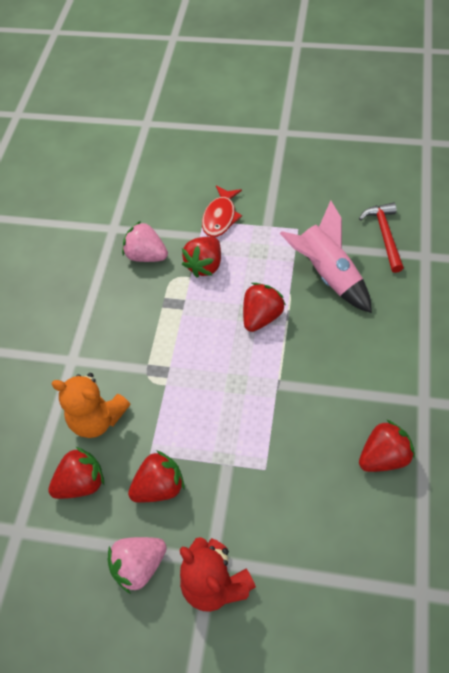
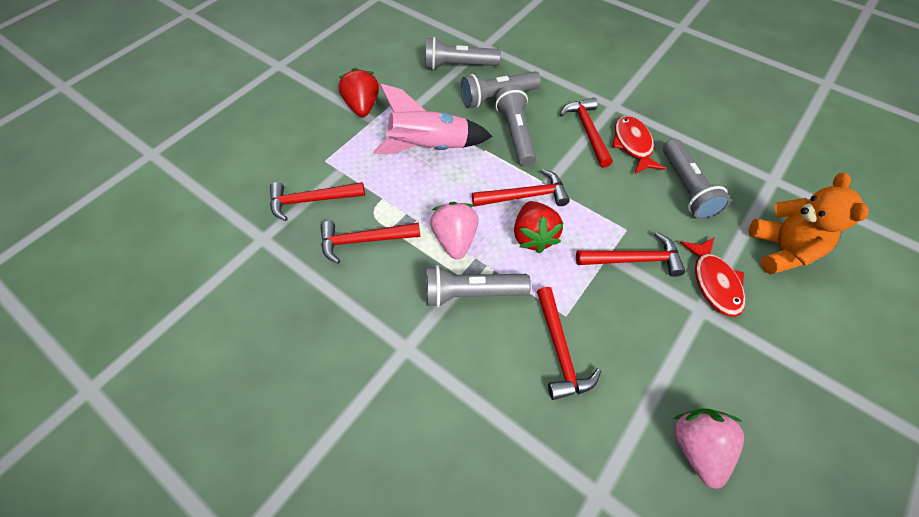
grey flashlight: none = 0 -> [425,37,501,70] [426,265,531,307] [461,71,541,108] [495,85,536,166] [663,139,731,220] = 5
red fish: [202,186,242,237] = 1 -> [612,116,666,174] [680,238,745,317] = 2
red hammer: [359,203,404,273] = 1 -> [270,182,365,221] [321,221,420,264] [472,169,570,207] [537,287,601,400] [560,98,613,168] [576,232,685,277] = 6
red strawberry: [48,447,104,499] [128,450,185,503] [182,236,221,277] [243,283,286,332] [359,419,415,472] = 5 -> [338,68,379,117] [514,201,563,253] = 2
red teddy bear: [180,537,256,612] = 1 -> none = 0

